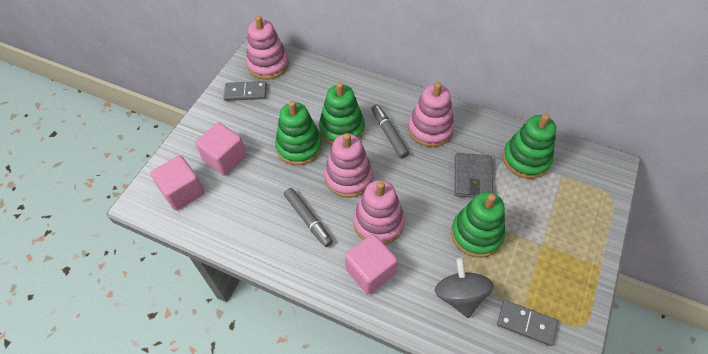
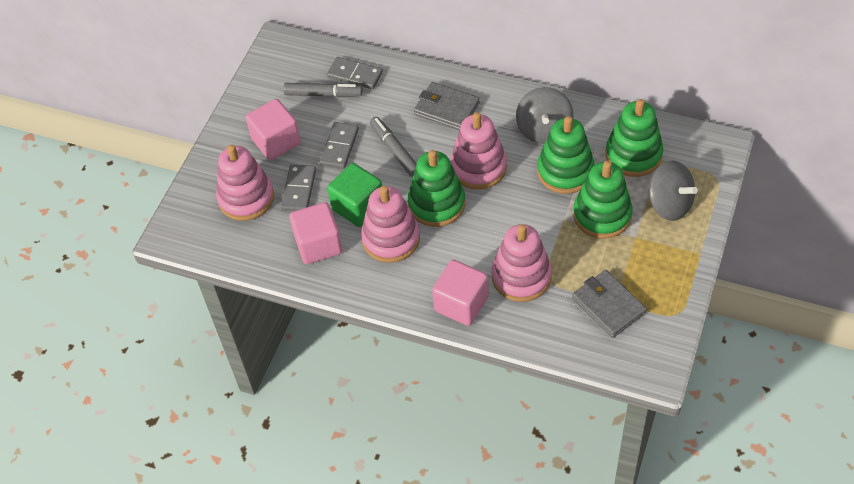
green cube: none = 0 -> [327,163,382,227] = 1
grey domino: [224,81,267,101] [497,300,558,346] = 2 -> [280,164,316,211] [319,122,359,169] [327,57,383,89] = 3
grey spinning top: [435,258,494,318] = 1 -> [516,87,573,144] [648,161,698,221] = 2
grey wallet: [454,153,493,198] = 1 -> [414,82,480,130] [572,270,647,338] = 2

